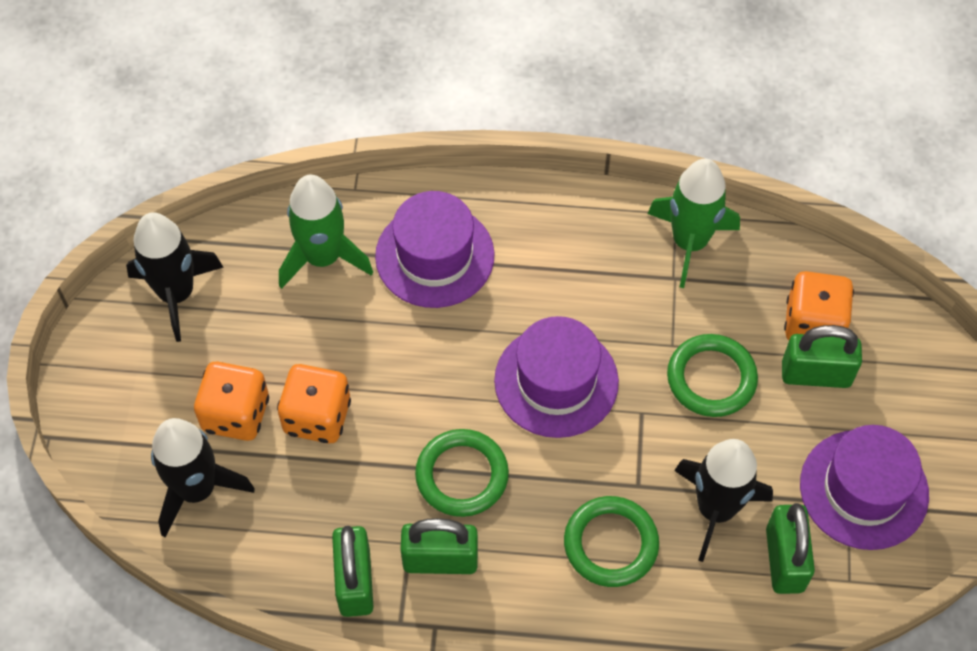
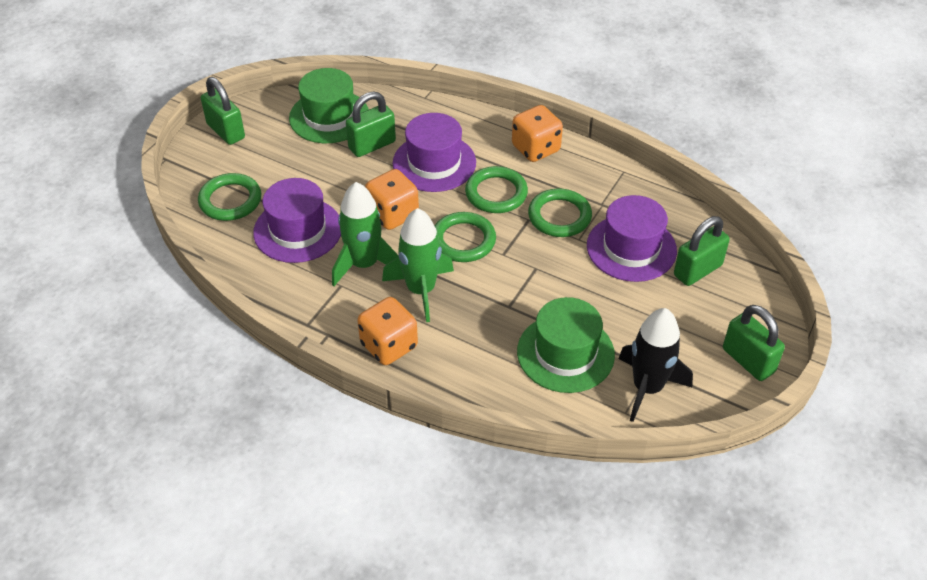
black rocket: [126,213,224,342] [151,418,255,537] [674,439,773,562] = 3 -> [618,308,693,422] = 1
green hat: none = 0 -> [289,68,369,143] [517,297,615,393] = 2
green ring: [415,429,509,517] [564,496,659,587] [667,334,758,417] = 3 -> [198,173,261,221] [435,212,496,262] [465,166,528,213] [528,188,592,237] = 4

